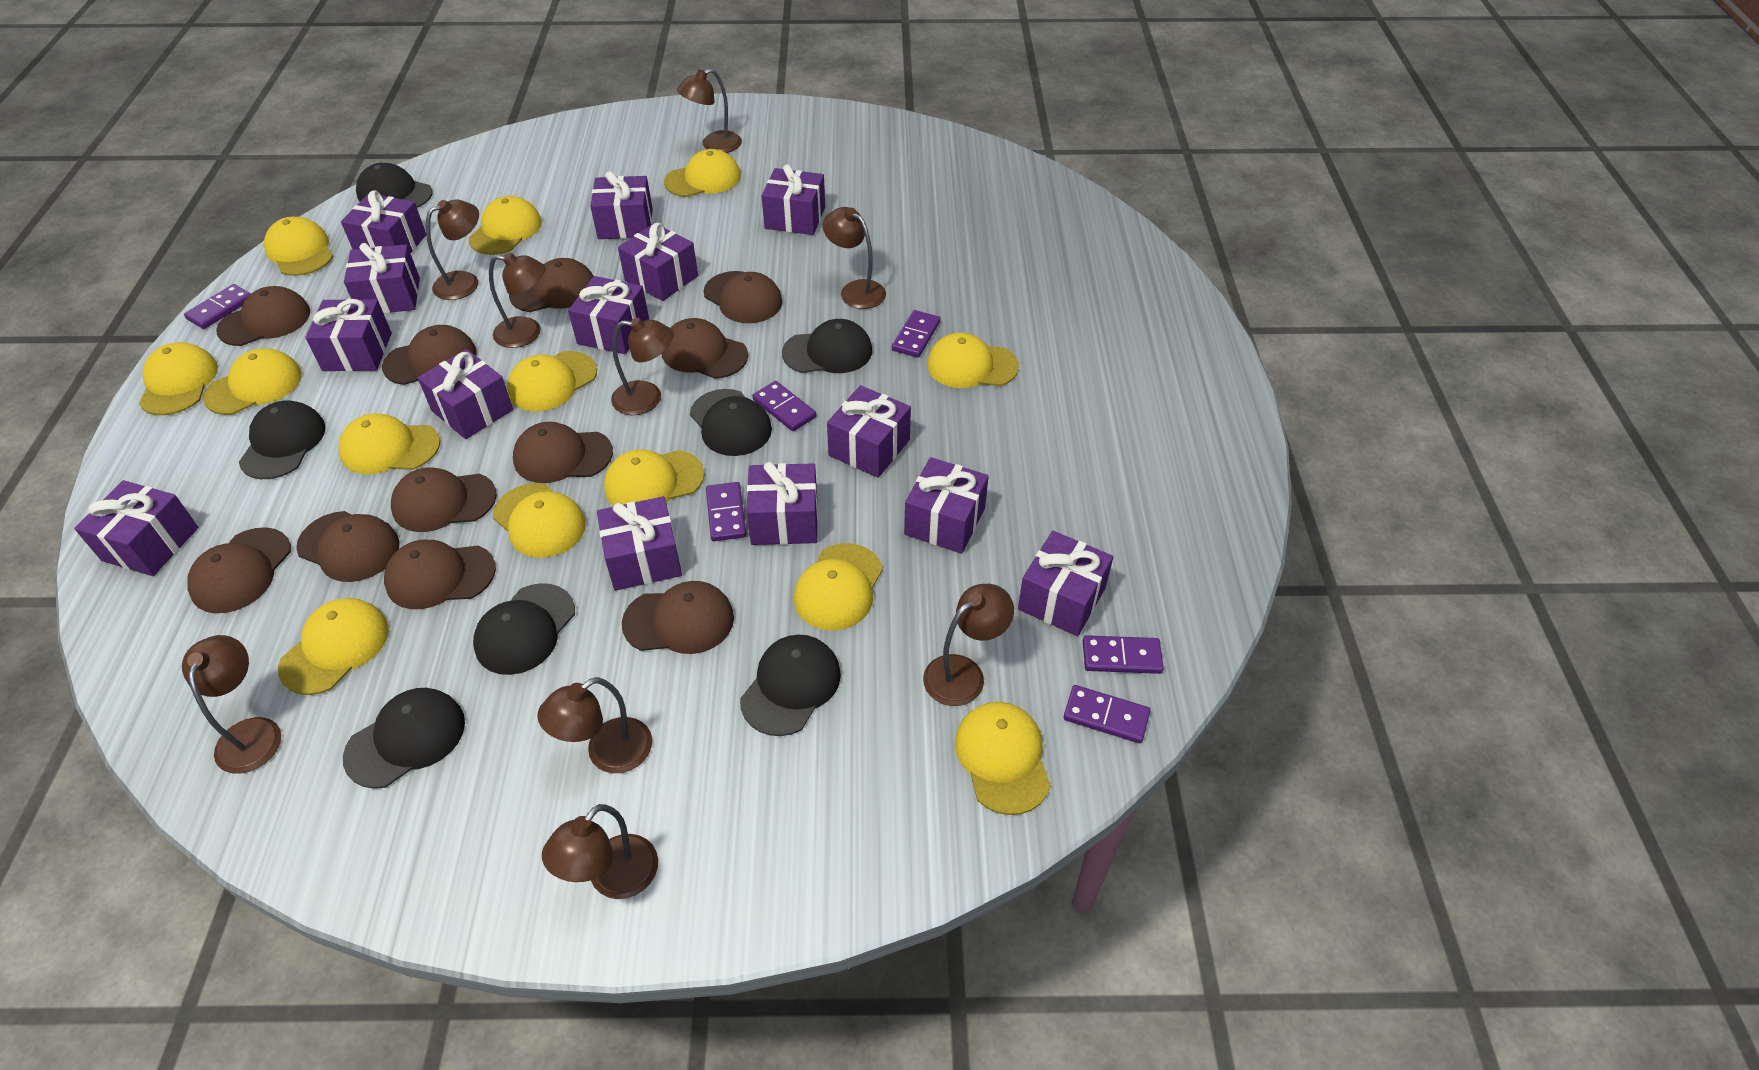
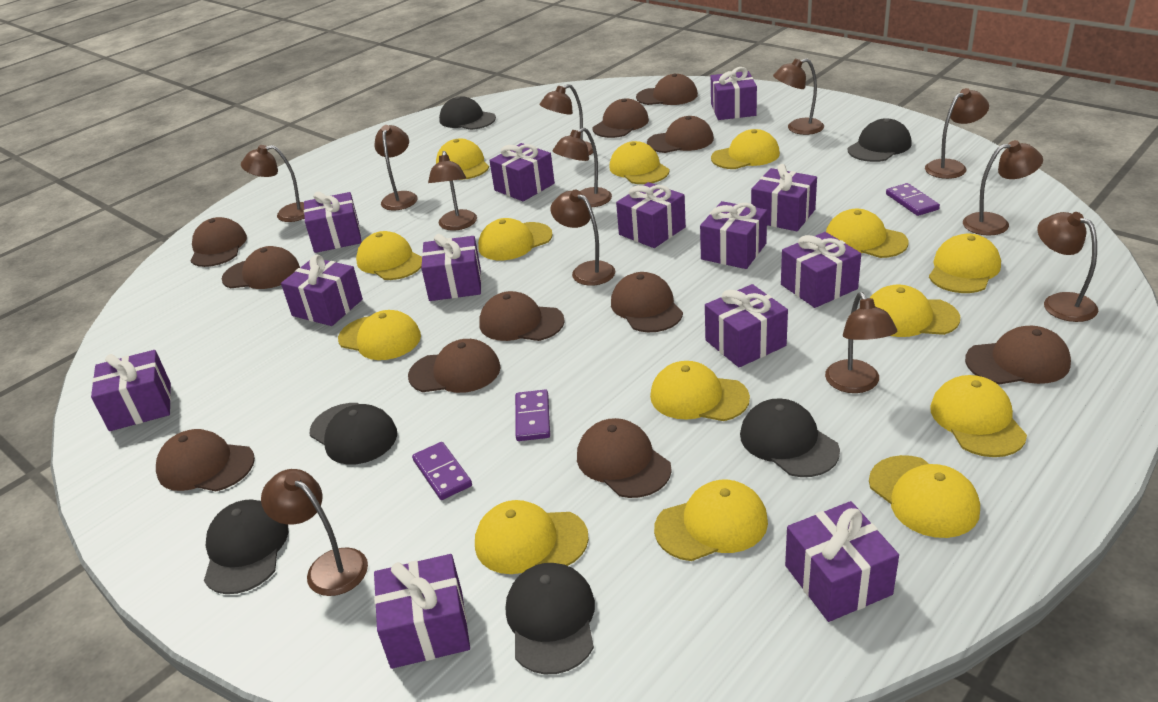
black cap: [239,400,325,479] [343,688,465,789] [356,163,432,208] [473,583,575,675] [690,389,772,456] [740,634,841,736] [782,319,872,373] = 7 -> [204,499,288,594] [310,403,397,464] [439,96,496,130] [506,563,595,674] [740,398,840,477] [848,118,912,162] = 6
brown lamp: [182,635,281,774] [426,200,479,300] [489,252,546,348] [537,677,652,773] [542,804,658,899] [611,317,674,415] [677,68,742,153] [823,207,886,309] [923,584,1014,706] = 9 -> [241,145,305,222] [261,469,368,596] [375,125,418,210] [428,151,477,231] [540,84,593,155] [550,190,615,286] [553,128,612,207] [773,58,824,135] [825,292,897,393] [925,88,989,179] [963,140,1043,236] [1037,212,1098,322] = 12
purple domino: [184,284,251,329] [706,482,746,541] [752,381,816,431] [892,310,940,358] [1063,685,1150,743] [1083,635,1164,674] = 6 -> [412,442,472,500] [515,390,550,441] [886,183,940,216] = 3
purple gift: [74,480,198,576] [305,299,392,371] [341,190,426,253] [344,243,420,313] [418,349,513,439] [568,276,649,354] [590,171,653,239] [597,496,682,591] [618,223,698,301] [747,462,818,545] [762,164,825,235] [827,385,911,478] [904,457,989,554] [1018,531,1113,636] = 14 -> [91,350,171,431] [281,254,363,326] [304,192,362,253] [374,554,470,669] [421,234,481,301] [489,143,555,201] [616,182,686,248] [700,201,767,269] [705,284,788,367] [711,67,757,120] [751,164,817,231] [781,232,861,308] [785,501,899,622] = 13
yellow cap: [139,342,218,415] [203,348,302,415] [264,217,333,276] [278,598,389,695] [338,413,440,474] [469,196,542,255] [493,483,586,558] [507,351,597,412] [604,449,705,506] [664,149,741,197] [794,543,883,630] [927,333,1019,388] [955,702,1051,815] = 13 -> [338,310,421,360] [356,231,422,280] [436,138,489,180] [475,500,589,574] [478,218,553,260] [609,141,669,184] [650,361,750,421] [654,480,768,561] [711,129,780,169] [826,209,908,258] [869,455,980,538] [870,284,960,337] [929,234,1001,293] [930,375,1027,457] = 14

